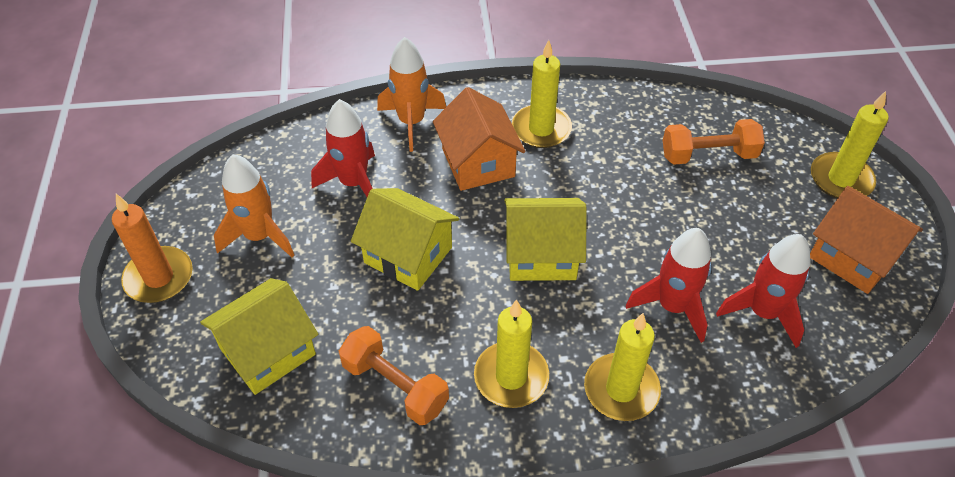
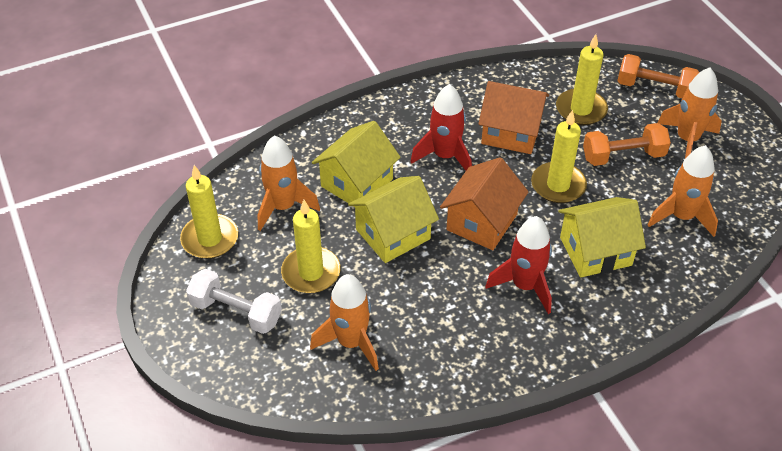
orange candle: [112,194,193,303] = 1 -> none = 0
orange rocket: [214,154,294,257] [377,37,446,152] = 2 -> [258,135,320,231] [310,274,379,371] [647,145,718,237] [657,67,722,159] = 4
red rocket: [311,99,375,197] [626,228,712,343] [716,234,810,348] = 3 -> [410,84,472,171] [485,216,552,314] = 2
white dumbbell: none = 0 -> [186,269,282,334] = 1

